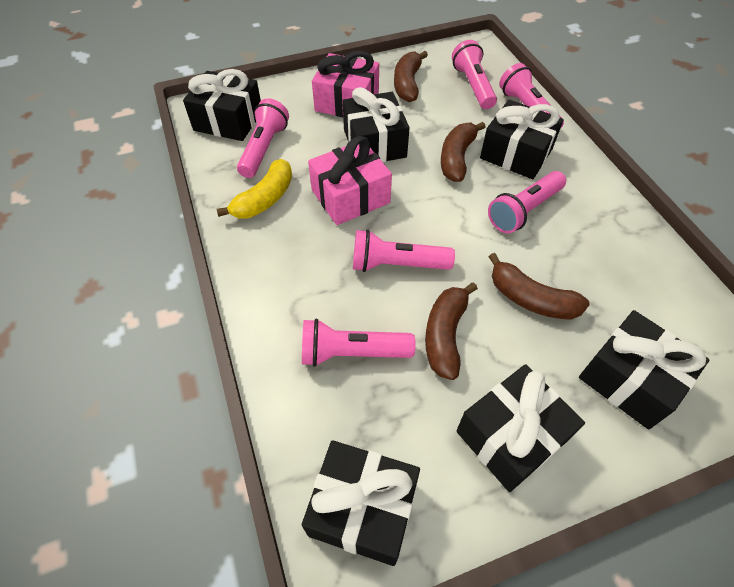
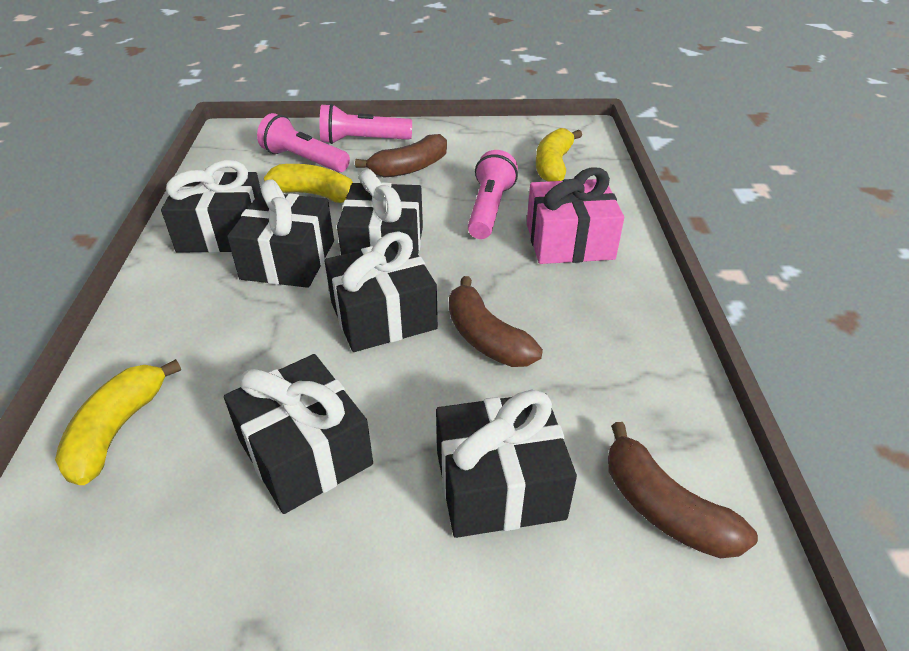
brown banana: [394,51,428,102] [425,282,478,380] [441,122,486,182] [489,253,590,320] = 4 -> [355,134,447,177] [449,276,543,367] [608,422,758,558] = 3
pink flashlight: [237,98,289,178] [302,319,416,367] [353,229,455,272] [452,40,497,109] [488,171,566,234] [499,63,564,129] = 6 -> [257,113,350,172] [320,104,412,144] [468,150,518,239] = 3
pink gift: [308,136,392,225] [312,51,379,117] = 2 -> [527,167,624,264] = 1
yellow banana: [217,159,292,218] = 1 -> [55,359,181,485] [264,164,353,203] [536,128,582,182] = 3

